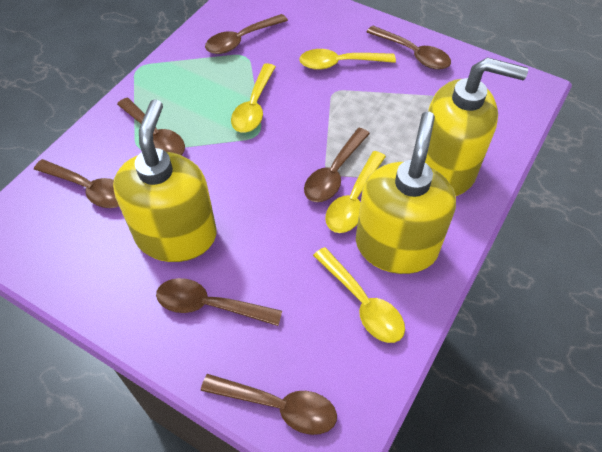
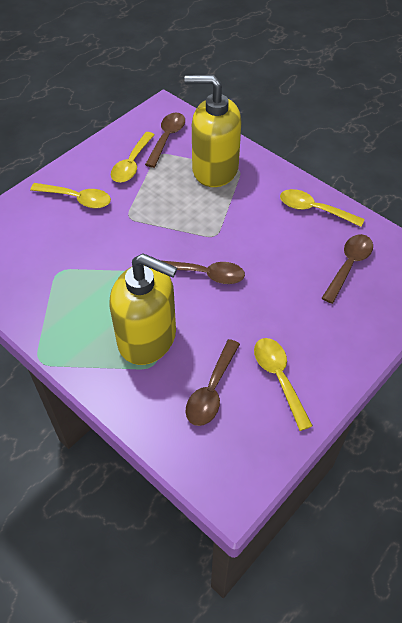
brown spoon: [34,159,119,208] [117,98,185,155] [156,278,282,326] [201,374,337,435] [205,14,288,54] [304,128,370,202] [367,26,451,69] = 7 -> [145,113,185,168] [160,260,245,284] [185,339,240,426] [322,234,373,304] = 4
yellow soap dispenser: [113,99,216,262] [356,112,456,274] [425,57,528,196] = 3 -> [110,253,177,365] [185,74,242,187] = 2

